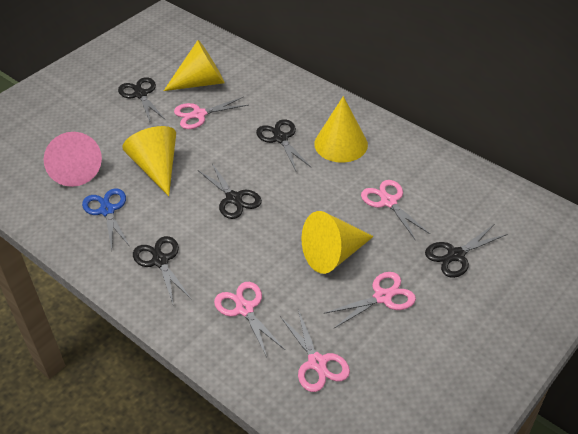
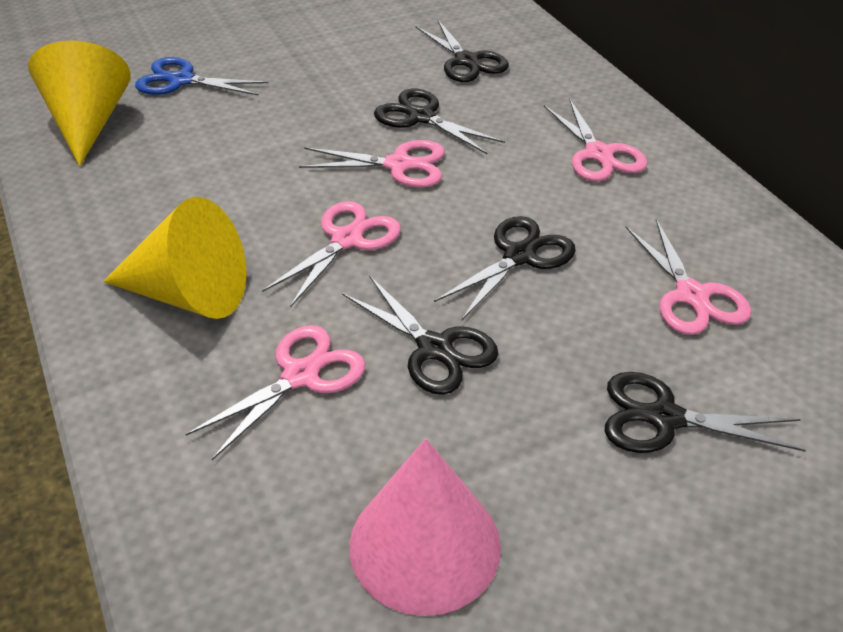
yellow cone: [122,126,176,196] [164,40,225,91] [301,211,374,274] [314,96,368,163] = 4 -> [28,41,131,166] [103,197,247,319] = 2

